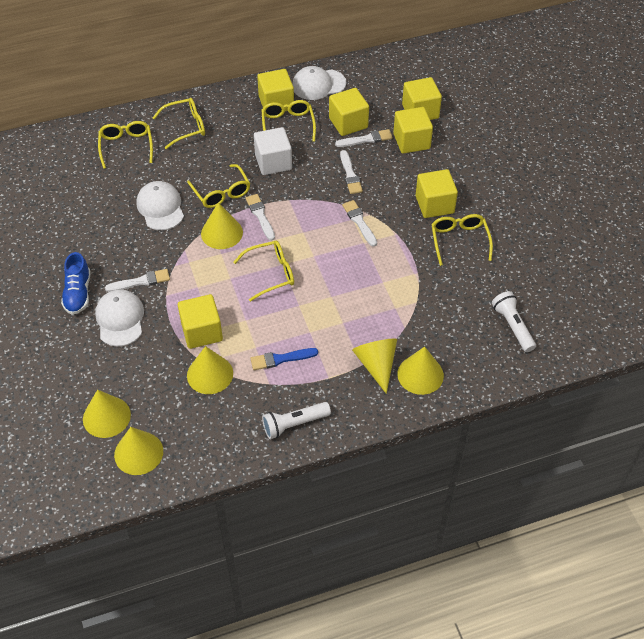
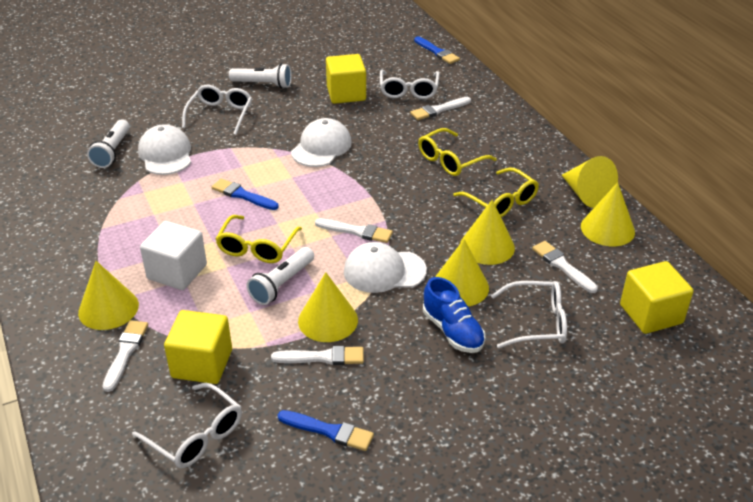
blue brush: [250,348,318,370] = 1 -> [212,179,279,210] [278,410,374,451] [414,36,460,64] = 3
white flashlight: [262,402,331,439] [492,291,536,352] = 2 -> [87,120,130,168] [229,63,292,88] [246,247,314,305] = 3
white glasses: none = 0 -> [132,383,242,468] [182,85,252,135] [380,70,440,99] [491,281,567,348] = 4
yellow cube: [178,294,223,349] [257,69,294,111] [329,88,369,136] [393,107,433,154] [402,77,442,120] [416,169,458,218] = 6 -> [164,310,232,384] [326,54,366,104] [620,261,693,334] = 3
yellow glasses: [98,121,153,169] [153,98,205,149] [187,164,250,208] [233,241,294,302] [262,100,316,142] [431,214,493,266] = 6 -> [216,215,302,263] [418,128,497,176] [453,168,539,217] = 3

